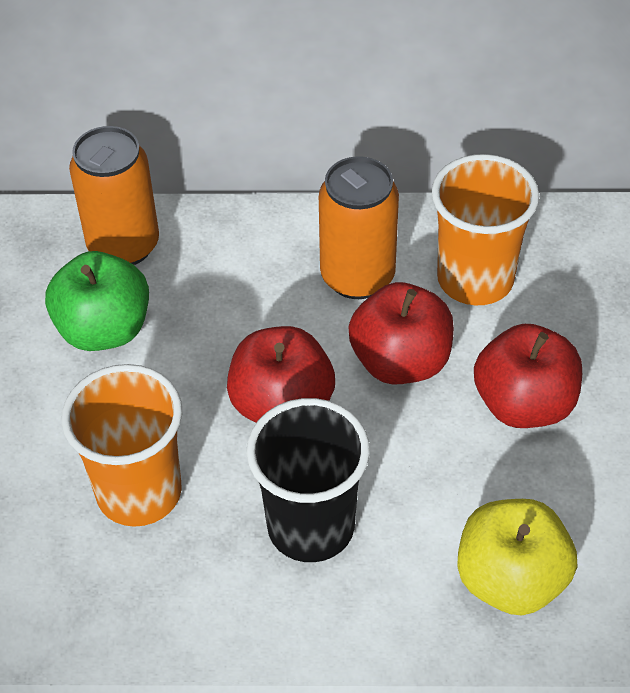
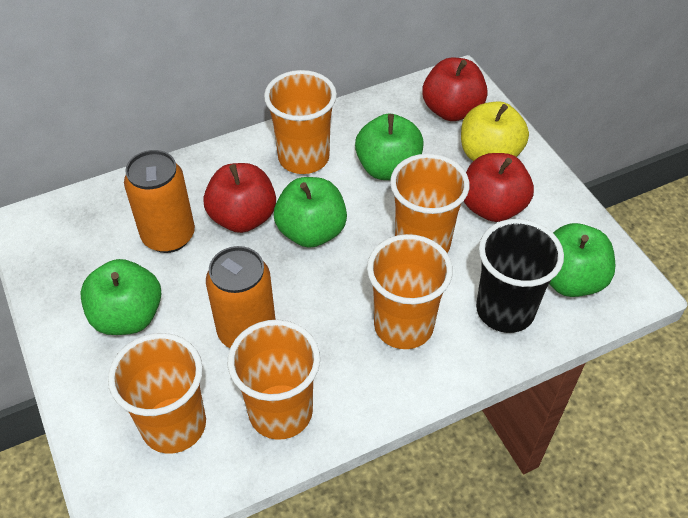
green apple: [45,251,149,351] = 1 -> [80,259,161,335] [274,177,347,248] [355,113,424,180] [549,223,615,297] = 4
orange cup: [61,364,182,527] [431,154,539,305] = 2 -> [108,333,206,454] [228,320,320,440] [264,70,337,174] [367,234,453,349] [390,154,469,253] = 5

